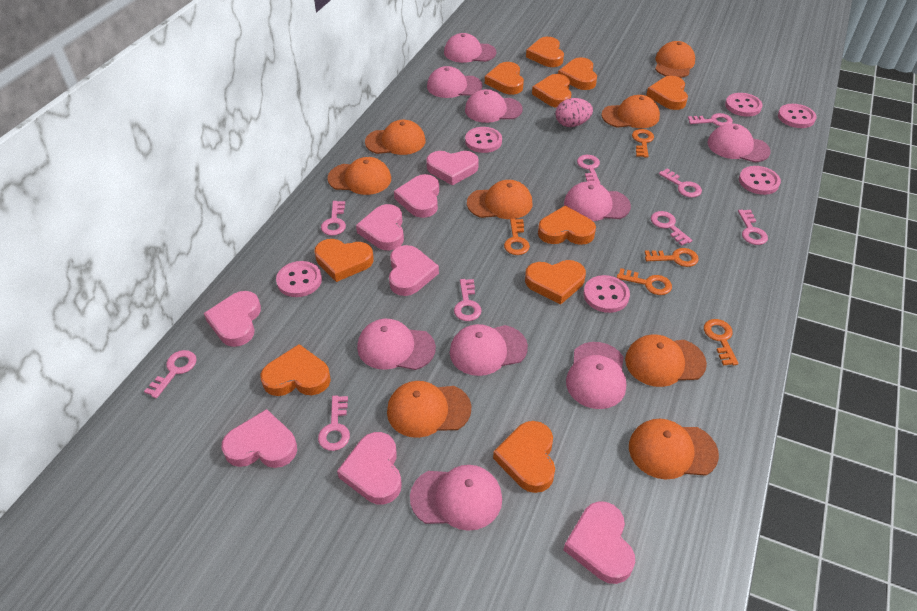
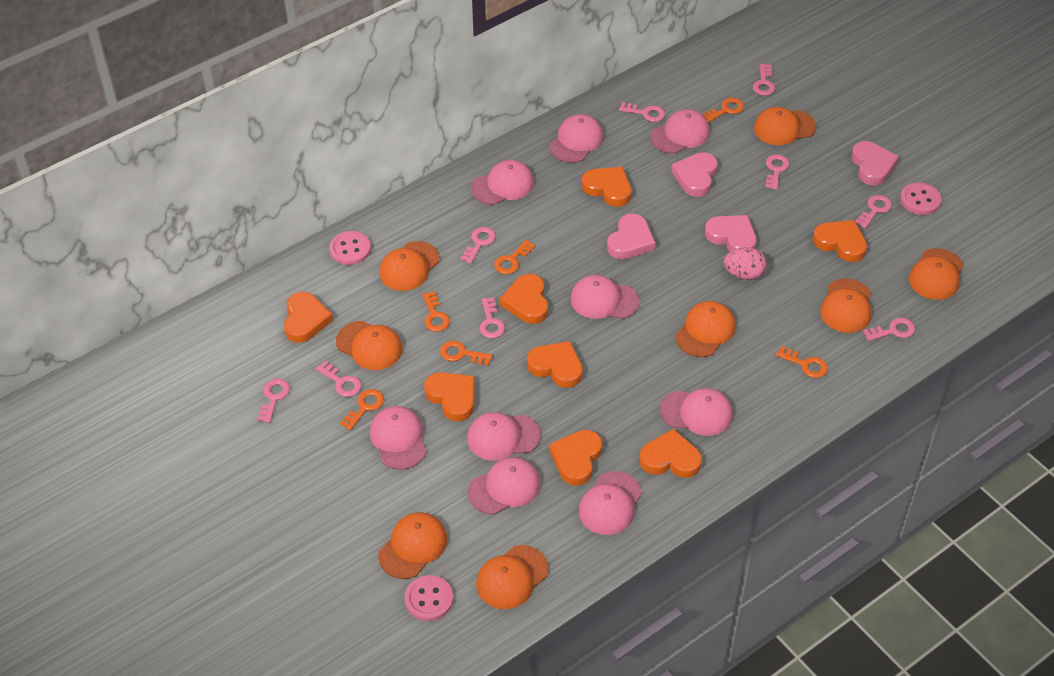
orange heart: [260,344,331,396] [314,239,374,282] [485,62,524,95] [493,421,555,493] [525,260,586,305] [526,37,564,67] [532,74,572,108] [538,206,596,245] [558,57,597,90] [646,76,688,110] = 10 -> [284,292,333,343] [424,372,475,421] [500,274,548,324] [527,341,583,388] [549,430,602,486] [582,167,631,207] [639,429,702,478] [813,220,867,262] = 8
orange key: [504,219,530,255] [617,268,672,295] [632,129,654,158] [645,248,699,267] [704,319,739,366] = 5 -> [340,389,384,430] [422,291,450,332] [440,341,493,366] [494,240,535,274] [702,98,744,123] [776,346,828,378] = 6
pink button: [276,261,322,297] [465,127,502,153] [583,275,630,313] [725,93,762,117] [739,166,781,195] [778,104,816,128] = 6 -> [329,231,371,265] [405,575,453,621] [900,182,942,215] = 3
pink heart: [204,291,261,347] [221,409,297,468] [337,432,402,504] [356,204,404,250] [389,245,439,296] [394,174,439,218] [426,151,479,186] [563,501,635,584] = 8 -> [607,214,655,259] [671,152,718,197] [705,215,756,252] [851,141,899,185] = 4

